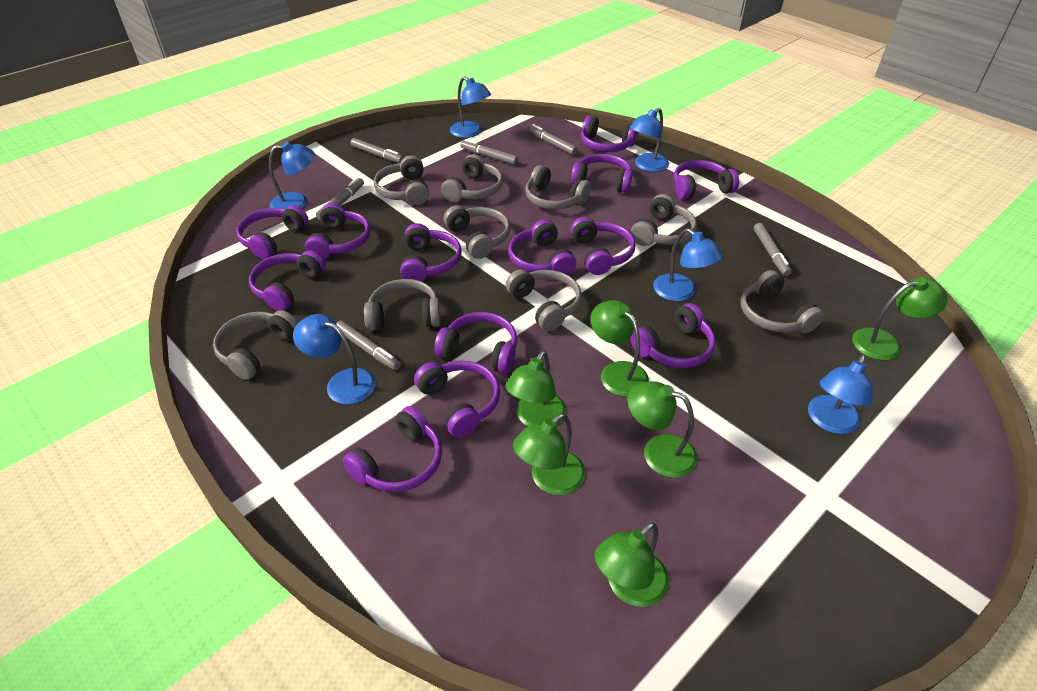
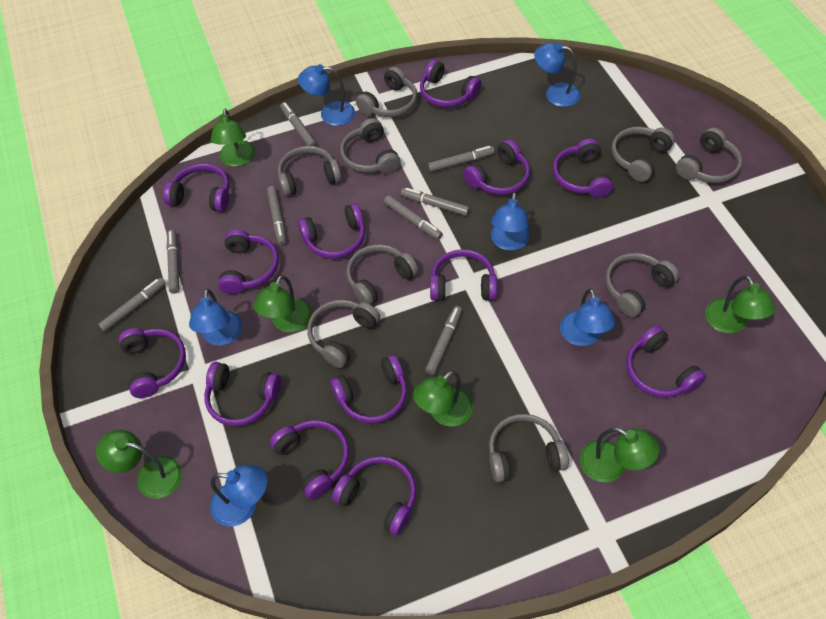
grey marker: [316,177,364,220] [336,321,401,370] [350,138,404,163] [460,139,518,165] [528,124,577,155] [754,223,792,276] = 6 -> [98,278,166,332] [166,230,180,294] [267,186,287,245] [280,102,317,147] [384,195,443,240] [401,188,470,216] [425,306,462,375] [428,146,495,172] = 8

